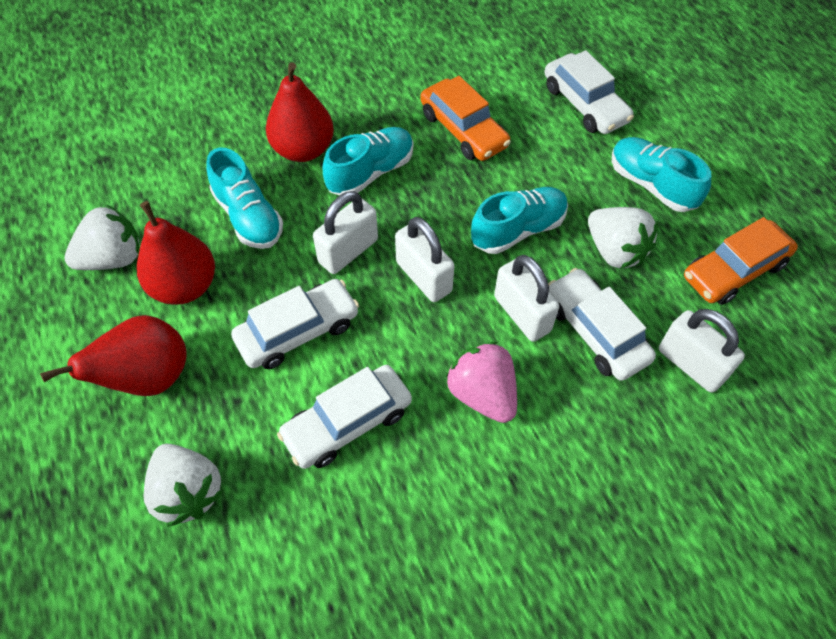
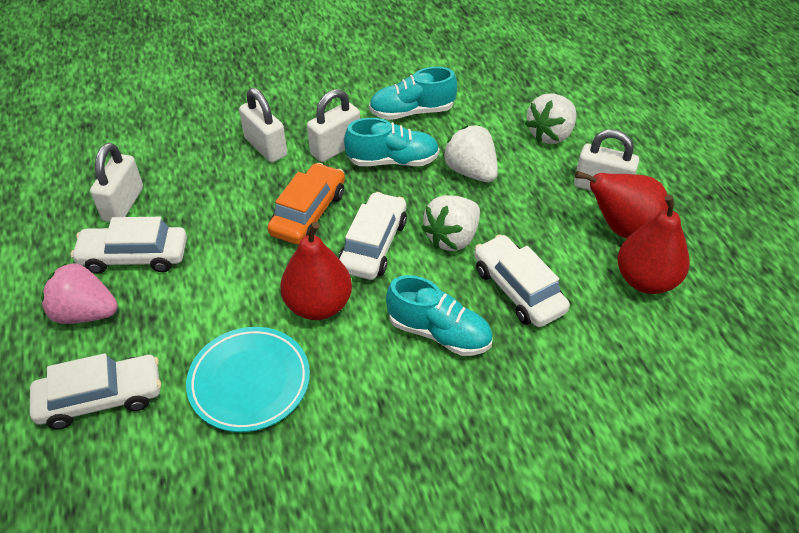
orange car: [420,76,511,161] [684,217,798,305] = 2 -> [267,163,345,245] = 1
turquoise plate: none = 0 -> [186,327,310,432] = 1
turquoise shoe: [206,147,283,249] [323,127,413,195] [471,187,568,254] [612,137,711,212] = 4 -> [344,118,440,166] [369,67,457,120] [386,275,493,356] = 3

